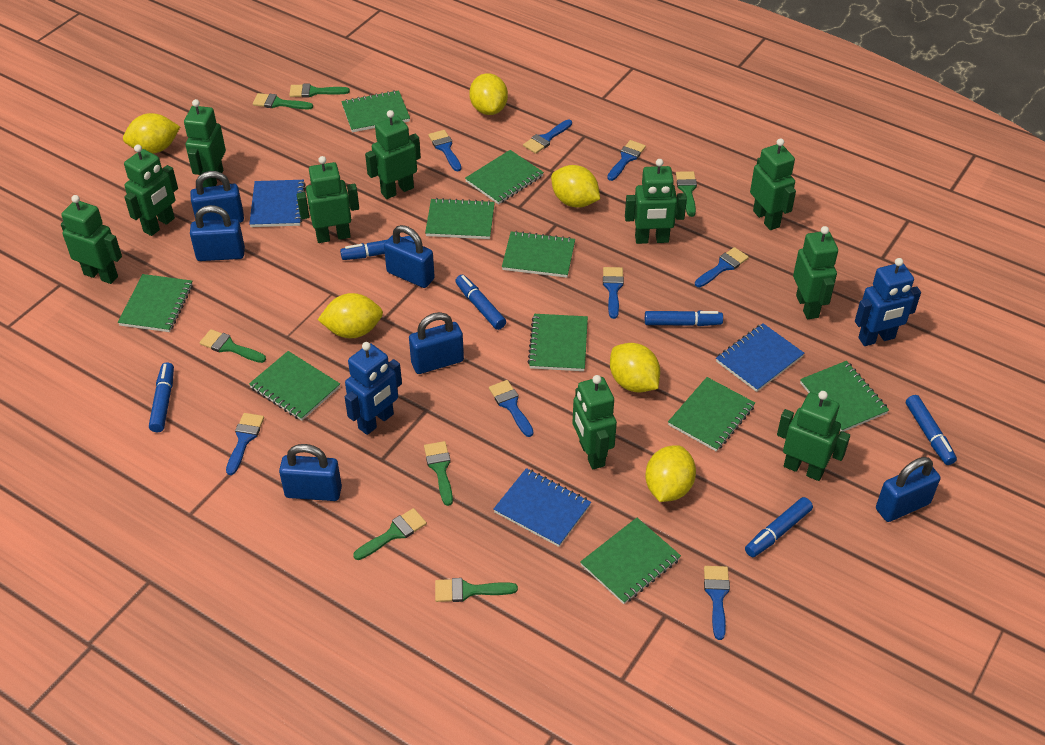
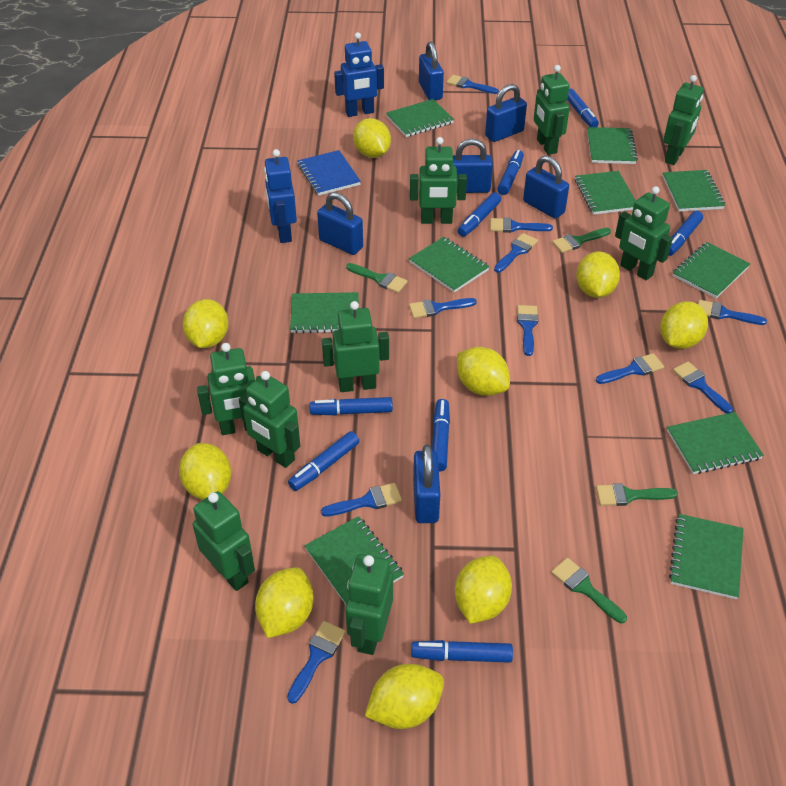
blue brush: [226,413,264,475] [428,130,461,171] [489,380,534,437] [523,119,572,154] [603,267,624,319] [607,140,646,181] [695,247,749,287] [704,566,730,640] = 8 -> [287,621,346,704] [321,483,402,517] [409,298,477,318] [447,75,499,94] [490,218,553,233] [494,233,538,273] [517,305,538,356] [596,353,664,384] [673,361,733,414] [698,300,767,325] = 10
blue marker: [149,362,174,432] [340,236,415,260] [455,275,506,330] [645,311,723,326] [745,497,813,557] [906,395,957,465] = 6 -> [288,431,359,491] [309,397,393,415] [411,640,513,663] [432,399,450,471] [458,192,501,237] [497,150,524,195] [567,89,599,127] [668,211,703,256] = 8
blue notebook: [249,180,306,227] [494,468,591,547] [716,323,804,392] = 3 -> [298,150,361,196] = 1
green brush: [199,329,266,363] [253,93,313,109] [289,84,350,98] [353,508,427,560] [424,441,453,506] [435,578,518,602] [676,171,697,217] = 7 -> [346,263,408,293] [551,558,627,623] [552,228,611,253] [596,483,678,506] = 4
green robot: [61,195,122,284] [124,144,178,236] [184,99,226,188] [297,156,359,243] [365,110,421,199] [572,375,617,469] [625,159,687,244] [750,138,796,230] [777,391,850,481] [793,226,838,319] = 10 -> [193,491,255,591] [197,343,260,435] [239,371,300,468] [322,301,389,392] [346,554,393,655] [410,137,467,224] [534,65,570,155] [615,186,673,280] [663,75,704,165] = 9
yellow lemon: [123,113,180,154] [318,293,383,338] [469,73,508,115] [551,165,600,208] [610,343,660,392] [645,445,696,502] = 6 -> [179,443,231,500] [183,299,228,348] [255,567,314,638] [353,118,391,158] [365,664,444,729] [455,555,512,624] [457,347,510,396] [576,251,620,298] [660,301,708,349] = 9

